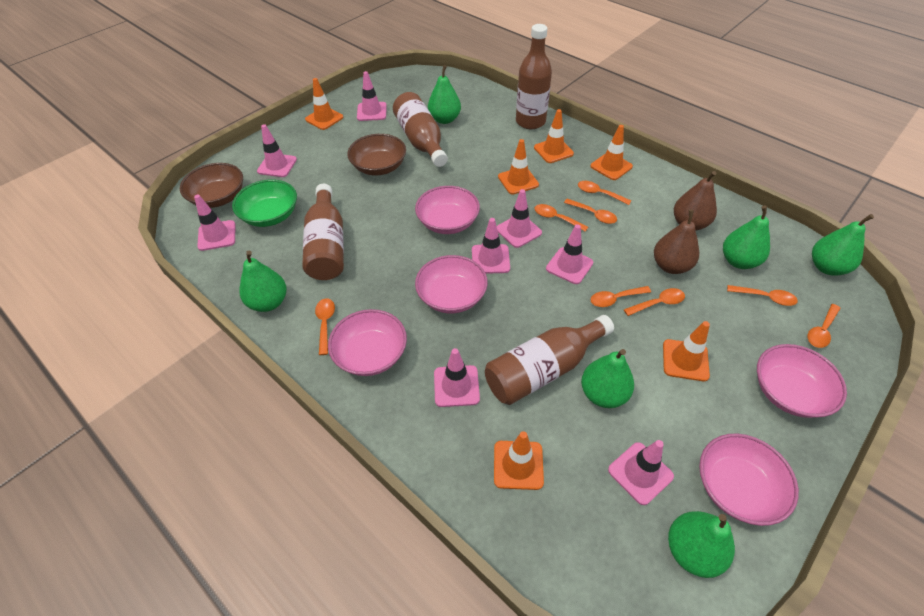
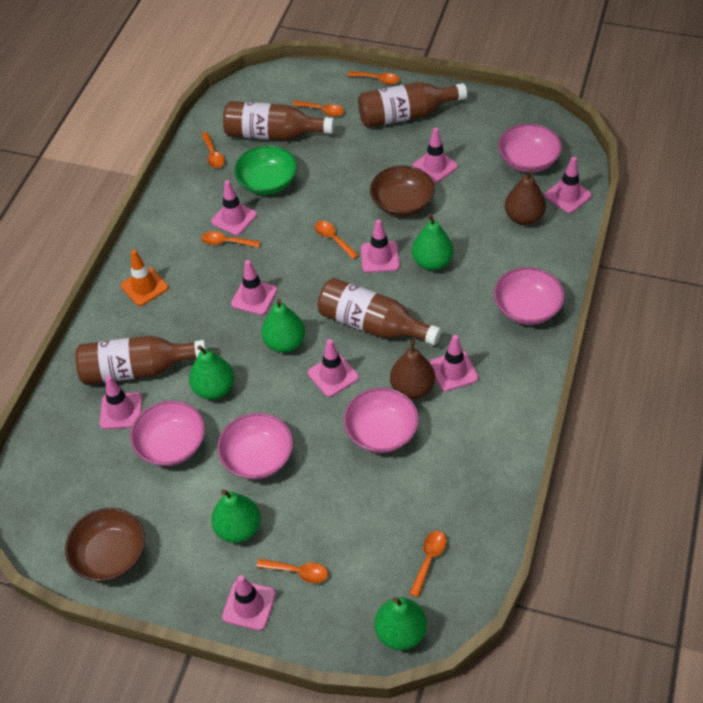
green pear: [240,251,287,312] [428,65,461,124] [581,349,634,408] [668,511,735,578] [723,206,770,269] [812,214,874,276] = 6 -> [189,345,234,400] [211,489,261,543] [261,299,305,353] [374,597,427,650] [412,214,454,270] = 5
orange spoon: [315,298,335,355] [534,204,588,232] [564,199,617,224] [578,181,631,205] [591,286,651,307] [624,288,685,316] [727,285,798,306] [808,304,841,348] = 8 -> [201,132,225,168] [201,231,260,248] [257,559,328,583] [292,101,344,117] [315,221,359,259] [348,71,399,85] [409,531,446,597] = 7
orange traffic cone: [305,78,343,130] [494,431,544,490] [498,139,539,194] [534,109,574,163] [590,125,633,180] [663,321,710,381] = 6 -> [121,250,168,306] = 1
pink traffic cone: [194,195,235,251] [257,124,297,177] [357,71,387,121] [434,348,480,407] [472,218,510,274] [497,189,542,248] [546,224,593,284] [608,440,674,505] = 8 -> [100,376,142,429] [211,180,257,236] [222,575,276,631] [231,260,277,315] [308,339,359,397] [361,219,400,273] [412,127,458,183] [430,335,478,392] [545,157,592,213] = 9

